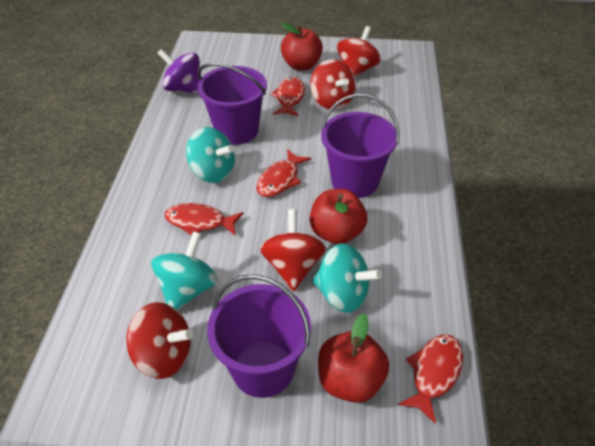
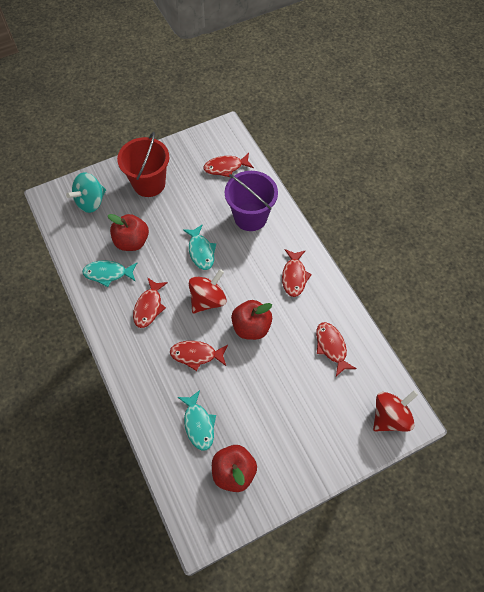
purple bucket: [197,63,267,145] [207,274,311,398] [321,94,399,198] = 3 -> [225,171,278,231] = 1
purple spinning top: [157,49,200,94] = 1 -> none = 0
red bucket: none = 0 -> [117,132,169,197] = 1
red fish: [164,203,244,236] [256,149,311,197] [270,77,305,116] [398,334,463,424] = 4 -> [133,277,168,328] [170,341,228,371] [203,153,254,177] [282,249,312,297] [316,322,357,376] = 5
red spinning top: [126,302,193,379] [260,209,326,291] [310,59,356,110] [337,26,381,77] = 4 -> [189,269,226,314] [373,390,418,432] = 2
turquoise fish: none = 0 -> [82,260,137,287] [178,390,216,451] [183,224,216,270] = 3
turquoise spinning top: [151,231,218,310] [186,127,235,183] [312,244,382,313] = 3 -> [66,172,106,213] = 1

